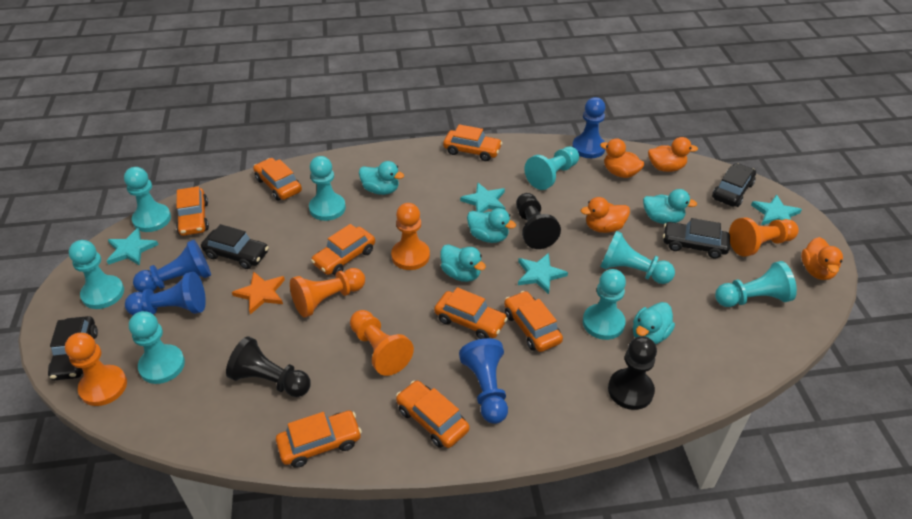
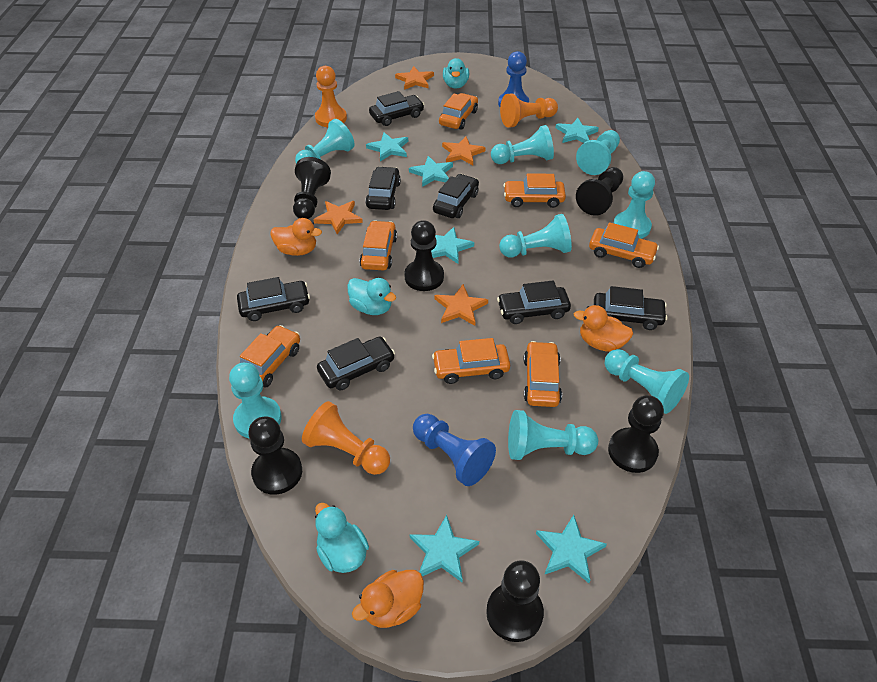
black car: [48,316,98,380] [201,224,269,269] [663,218,730,259] [712,163,756,207] = 4 -> [237,277,310,321] [317,337,395,390] [365,166,401,210] [369,91,425,126] [433,174,479,218] [497,280,571,324] [594,286,667,330] = 7
black pawn: [226,336,311,397] [516,193,561,249] [608,336,657,410] = 3 -> [248,417,302,495] [293,157,331,219] [404,220,444,291] [486,560,544,642] [576,167,623,216] [608,395,664,473] = 6
blue pawn: [125,272,206,315] [133,240,211,293] [459,338,508,424] [572,97,606,158] = 4 -> [413,414,496,486] [498,51,529,107] = 2
orange car: [176,186,209,236] [253,158,302,201] [276,410,362,468] [311,224,375,276] [396,380,470,448] [434,287,508,339] [443,124,502,161] [504,291,563,352] = 8 -> [240,325,300,388] [360,220,397,270] [432,338,510,384] [439,93,478,130] [503,173,566,208] [523,341,562,407] [589,222,659,268] = 7
orange duck: [581,197,630,233] [600,138,644,178] [648,137,698,172] [801,237,843,280] = 4 -> [271,218,322,256] [352,570,424,628] [574,305,633,352] = 3
orange pawn: [65,333,127,406] [290,268,365,318] [350,310,414,376] [391,203,430,270] [729,217,799,257] = 5 -> [302,401,390,475] [315,66,347,127] [500,94,558,128] = 3
orange star: [232,271,285,314] = 1 -> [313,201,363,234] [395,66,434,90] [435,284,488,326] [442,137,486,165] = 4
turquoise duck: [359,161,404,195] [440,244,486,282] [467,208,516,243] [633,302,675,344] [643,189,697,224] = 5 -> [315,503,369,573] [347,278,396,315] [443,58,469,89] = 3
turquoise star: [107,228,159,266] [460,183,505,213] [518,253,568,294] [751,194,802,225] = 4 -> [366,133,408,161] [409,156,453,187] [409,515,479,583] [431,227,474,264] [536,515,607,583] [556,118,599,143] = 6

